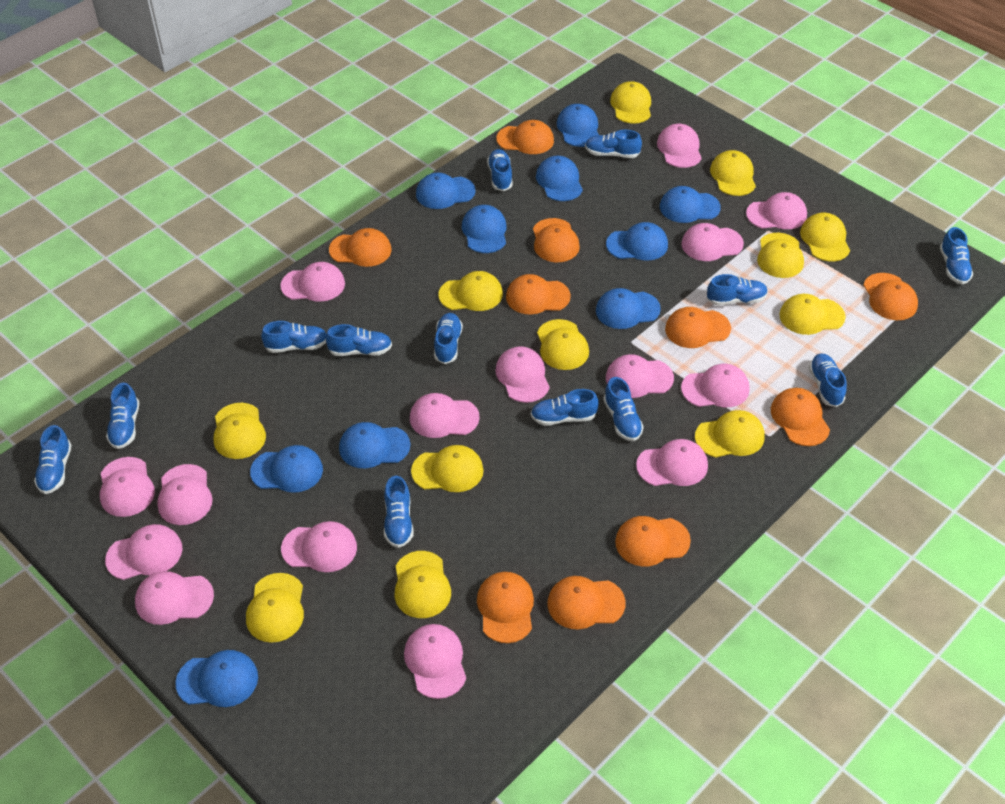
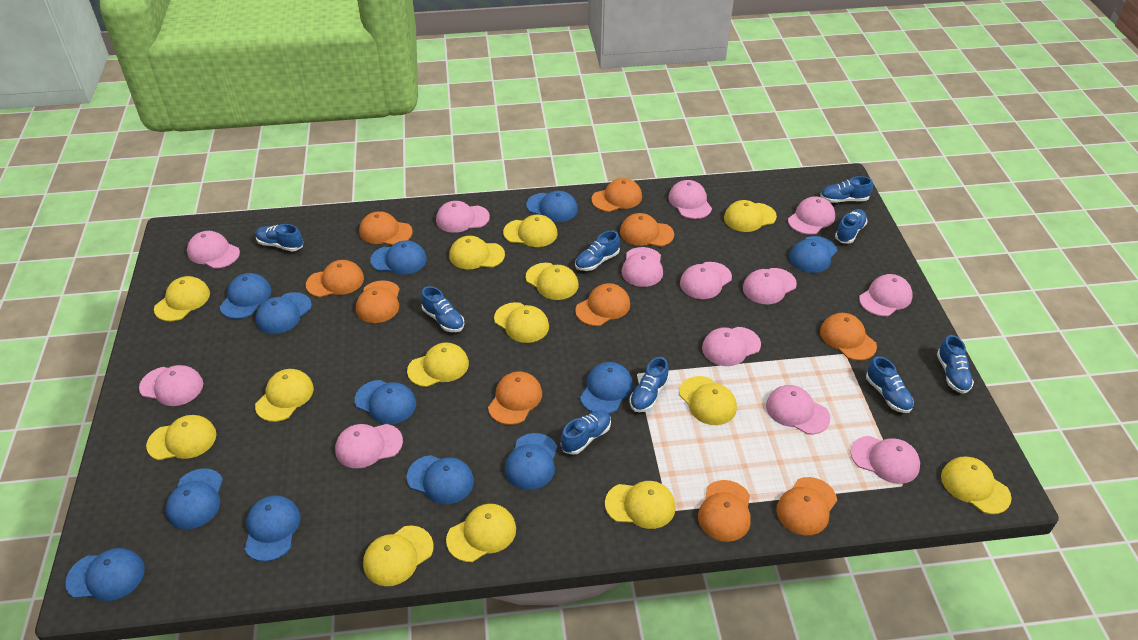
blue cap: [175,650,258,707] [250,445,323,493] [339,422,411,468] [416,173,476,209] [462,205,507,253] [536,156,583,201] [557,104,599,147] [596,288,661,329] [606,222,668,261] [660,186,721,223] = 10 -> [65,548,145,601] [166,468,223,530] [220,273,271,319] [245,495,300,562] [256,292,312,334] [355,380,416,424] [370,240,427,275] [406,455,474,504] [505,433,557,490] [526,191,578,222] [580,362,633,414] [789,236,837,273] = 12
blue shoe: [34,425,72,494] [106,383,139,449] [261,321,327,353] [326,324,392,356] [384,476,414,548] [434,313,463,364] [487,149,513,191] [531,389,599,426] [585,130,642,158] [603,377,644,441] [707,274,768,306] [809,354,847,407] [940,227,973,284] = 13 -> [255,224,303,251] [421,286,465,332] [561,410,611,455] [575,231,620,271] [630,357,669,412] [820,176,873,203] [835,209,867,243] [866,356,914,413] [937,335,974,394] = 9
pink cap: [100,457,155,517] [105,524,182,580] [135,571,214,625] [157,464,213,525] [280,262,345,302] [281,521,357,572] [404,624,466,699] [410,393,480,438] [495,346,550,403] [606,354,674,398] [636,439,708,486] [657,124,702,168] [681,223,744,261] [681,364,750,407] [746,192,807,229] = 15 -> [139,365,203,406] [187,231,240,269] [335,424,403,469] [436,201,490,233] [622,247,663,287] [668,180,712,219] [680,262,732,299] [702,327,761,366] [743,268,797,304] [766,385,830,434] [788,196,835,235] [850,436,920,484] [859,274,913,316] = 13
yellow cap: [214,403,266,459] [246,573,304,643] [394,551,451,618] [411,445,484,492] [438,271,503,311] [537,319,589,370] [610,81,651,124] [695,410,765,458] [710,150,756,196] [757,233,804,278] [779,294,846,335] [800,213,850,262] = 12 -> [146,415,217,460] [154,276,210,321] [255,369,314,422] [363,526,434,586] [407,342,469,387] [446,504,516,562] [449,236,505,269] [494,302,549,343] [503,215,558,247] [526,263,579,300] [605,481,676,529] [679,376,737,425] [724,200,777,232] [941,456,1012,514] = 14

